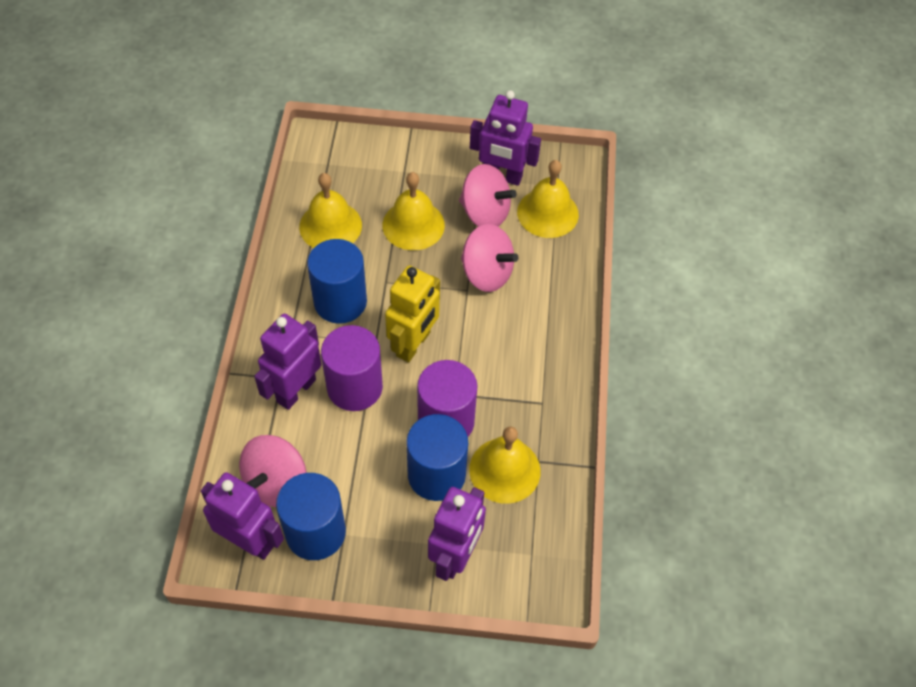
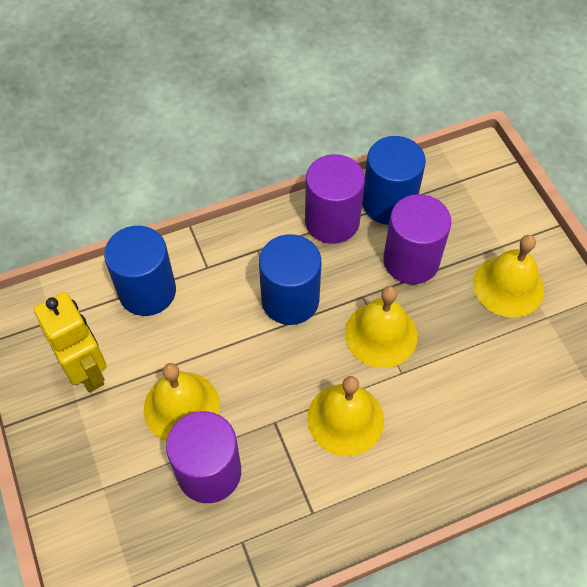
pink spinning top: [239,435,307,507] [459,164,517,227] [461,224,519,292] = 3 -> none = 0
purple cylinder: [321,325,383,411] [417,360,477,437] = 2 -> [166,411,241,503] [305,154,365,244] [383,194,451,284] = 3
purple robot: [201,472,284,560] [254,314,321,410] [428,487,486,581] [470,90,541,186] = 4 -> none = 0

